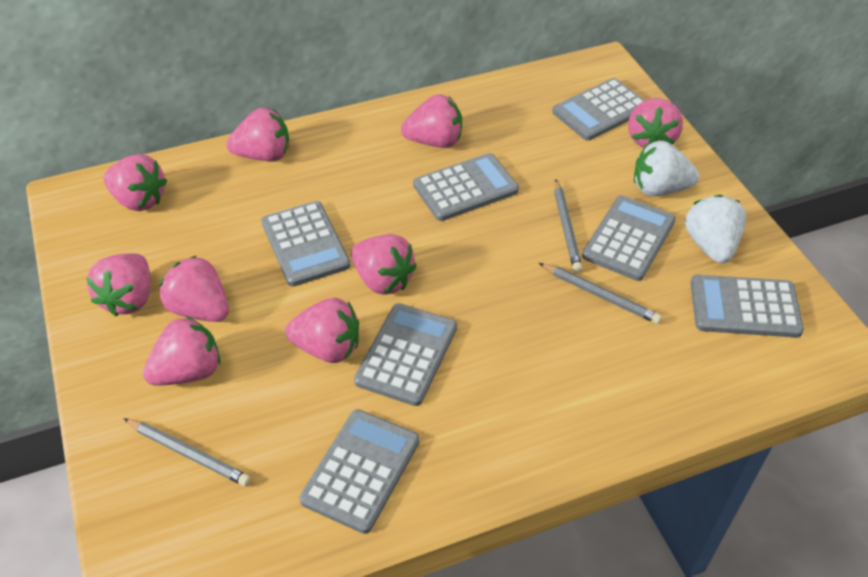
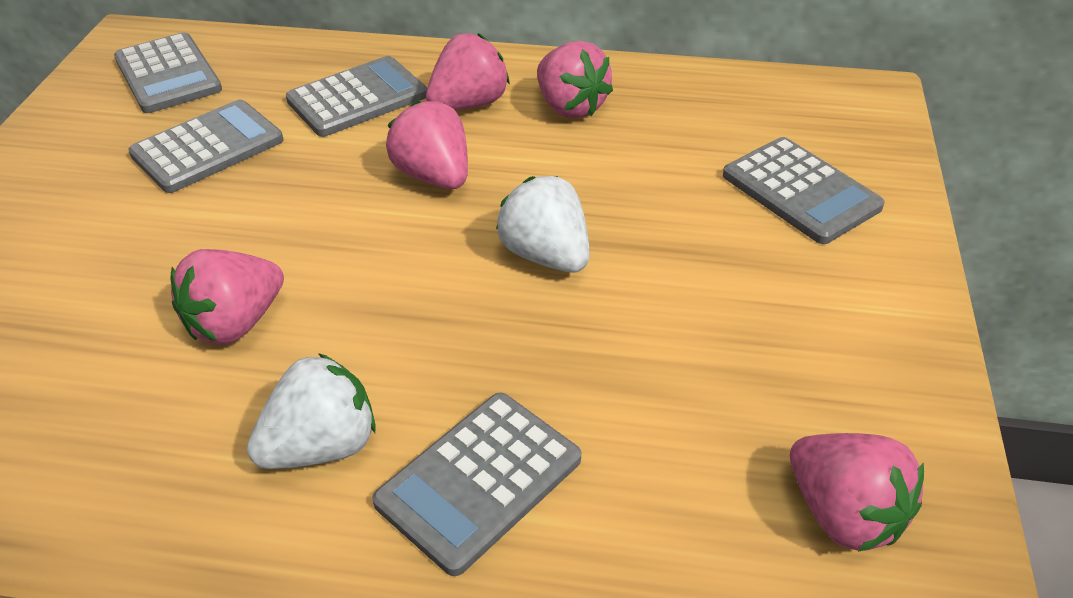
grey calculator: [261,201,351,287] [299,409,420,534] [354,303,457,406] [413,153,519,221] [552,78,645,141] [582,195,676,281] [691,275,804,338] = 7 -> [114,32,222,113] [128,100,283,193] [286,56,427,137] [372,393,581,576] [723,137,885,244] = 5
grey pencil: [124,418,251,486] [539,263,662,324] [554,179,583,273] = 3 -> none = 0
pink strawberry: [86,253,150,317] [103,154,167,211] [143,316,220,385] [159,256,229,322] [226,108,289,161] [285,298,359,363] [351,234,417,295] [401,94,462,148] [628,98,683,148] = 9 -> [171,249,284,345] [386,100,468,189] [426,33,510,110] [537,41,613,119] [790,433,924,552] = 5

